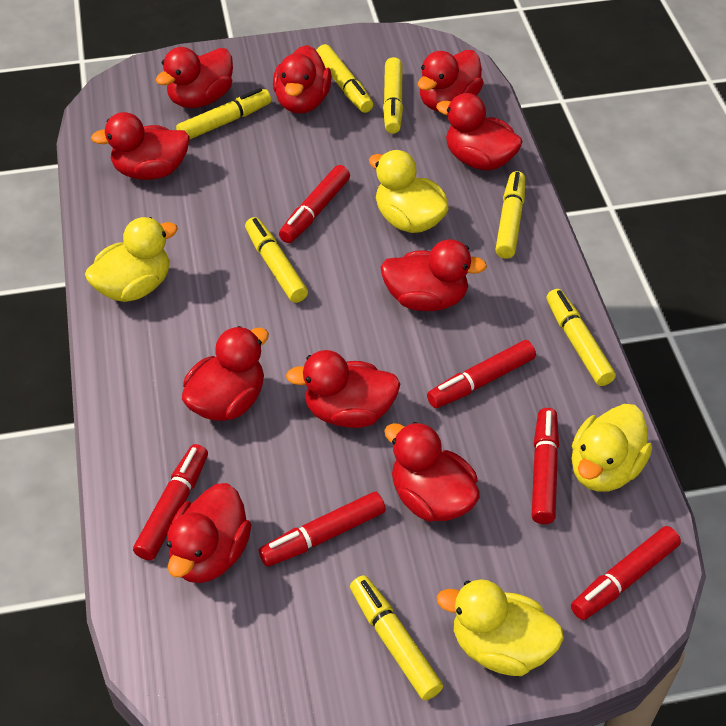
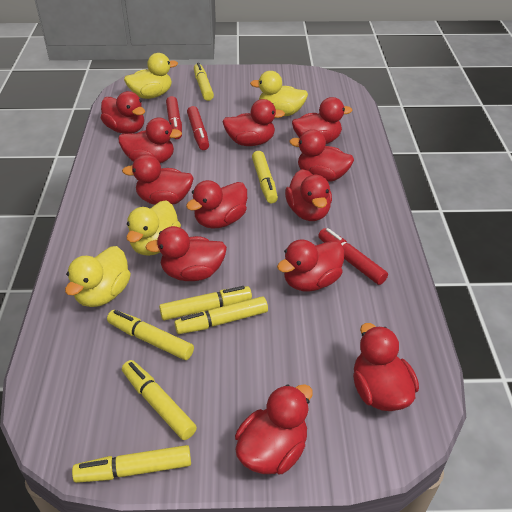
red duck: [91,112,190,180] [156,47,233,108] [167,483,251,583] [182,326,269,421] [273,45,332,114] [286,350,400,428] [380,239,487,311] [384,422,480,522] [418,50,484,112] [436,93,523,170] = 10 -> [101,91,145,134] [118,118,182,163] [122,154,194,205] [145,226,227,281] [186,180,247,229] [222,99,285,146] [235,384,313,474] [277,239,344,291] [285,169,332,221] [289,129,354,182] [292,97,352,144] [353,323,419,411] = 12
red marker: [133,444,208,561] [259,492,386,567] [279,165,350,243] [427,340,536,408] [532,408,559,524] [571,526,681,620] = 6 -> [166,96,182,139] [187,106,209,150] [318,228,388,285] = 3

